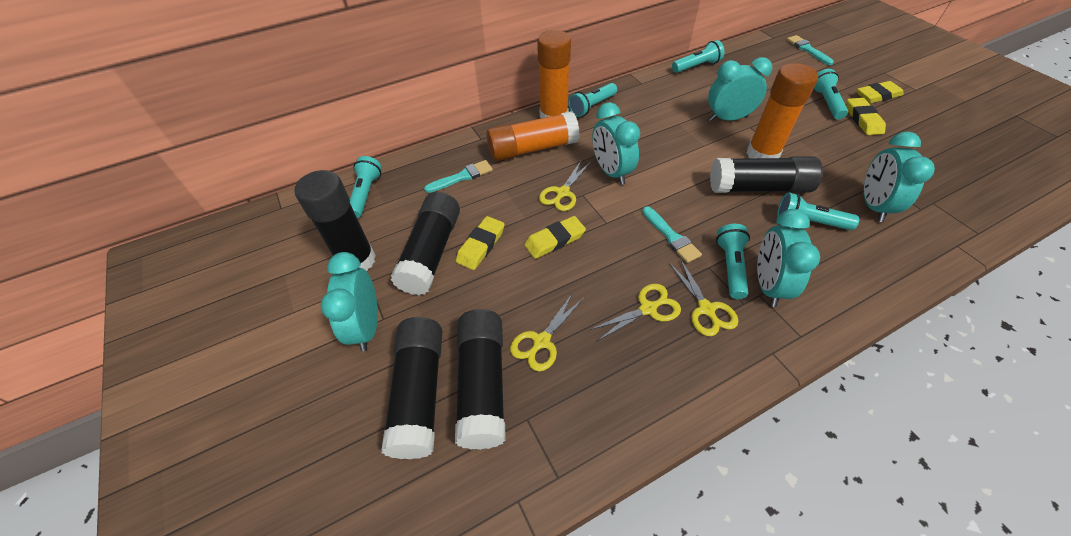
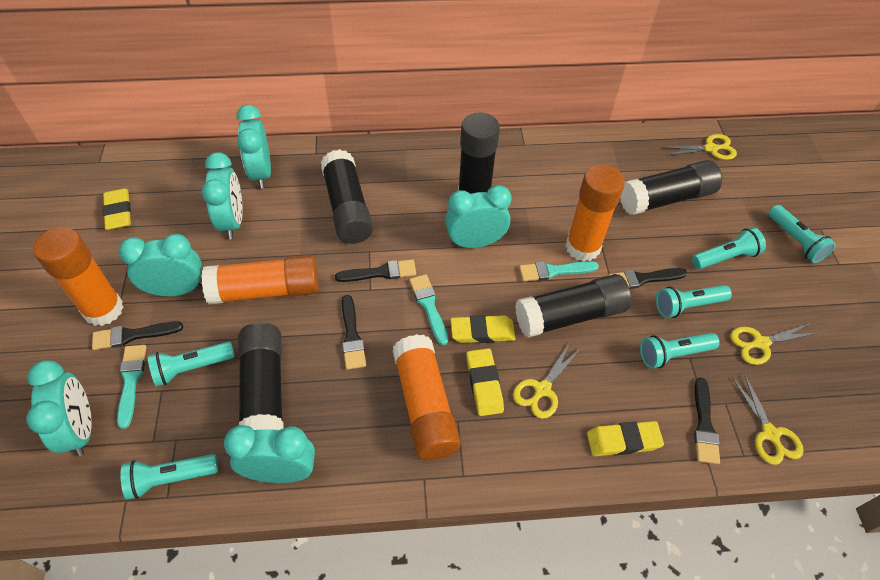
black brush: none = 0 -> [92,321,183,350] [335,259,416,282] [342,295,366,370] [608,268,687,289] [694,378,720,464] = 5
orange glue stick: [487,111,580,161] [537,30,571,119] [746,63,818,158] = 3 -> [33,227,124,326] [201,255,318,304] [393,334,461,460] [565,164,625,262] = 4
turquoise clock: [321,252,378,351] [592,102,640,185] [708,57,772,121] [757,209,820,307] [864,132,935,222] = 5 -> [27,360,92,456] [119,234,203,296] [202,152,243,239] [224,425,315,483] [236,105,271,189] [445,185,512,248] = 6

